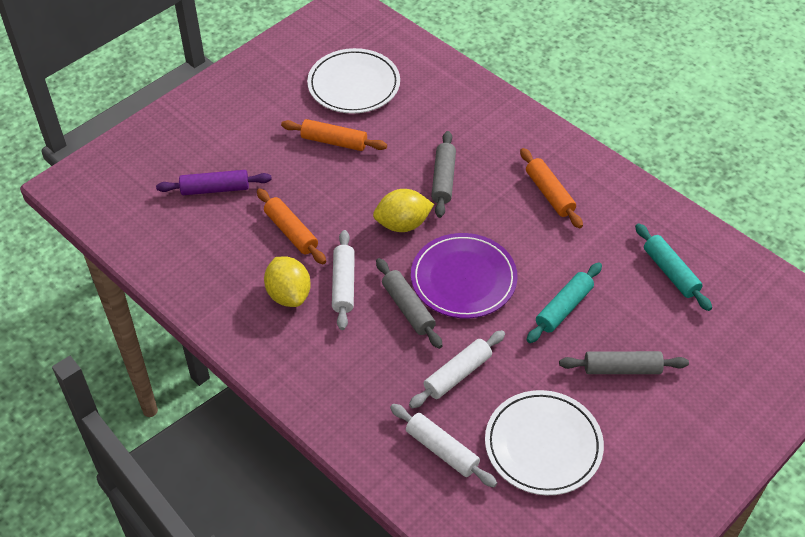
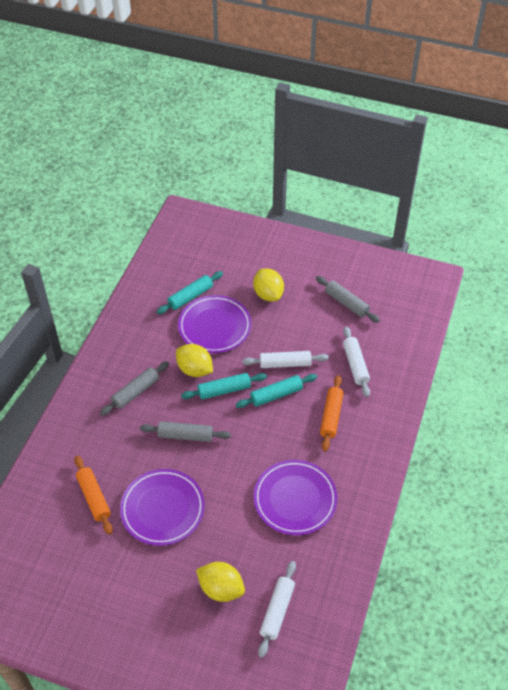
orange rolling pin: [257,188,326,264] [281,119,387,151] [520,148,583,228] = 3 -> [74,456,113,535] [320,375,343,451] = 2
purple plate: [411,233,518,318] = 1 -> [120,469,205,546] [178,295,252,353] [254,460,338,535] = 3
purple rolling pin: [156,170,272,195] = 1 -> none = 0
turquoise rolling pin: [527,262,602,343] [635,223,712,311] = 2 -> [157,271,223,314] [181,373,267,399] [235,374,317,408] = 3
white plate: [307,48,400,114] [485,390,604,495] = 2 -> none = 0
yellow lemon: [264,256,311,307] [373,189,434,232] = 2 -> [176,344,213,377] [196,562,245,602] [253,268,284,301] = 3

